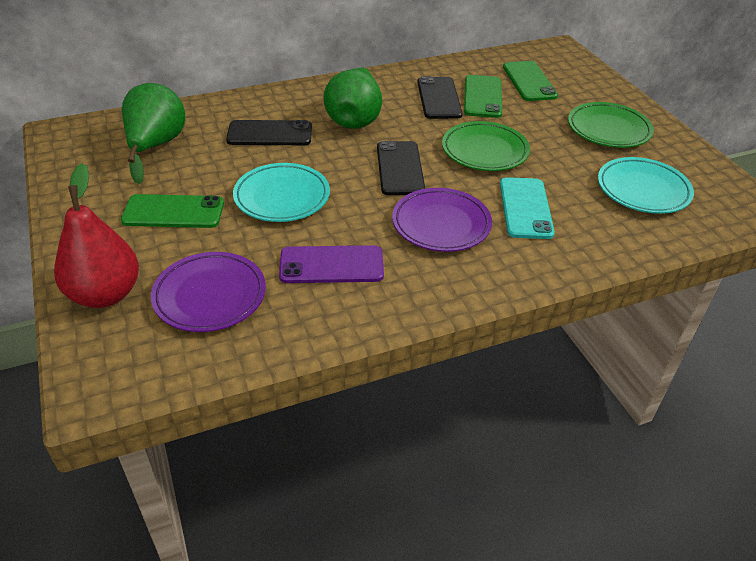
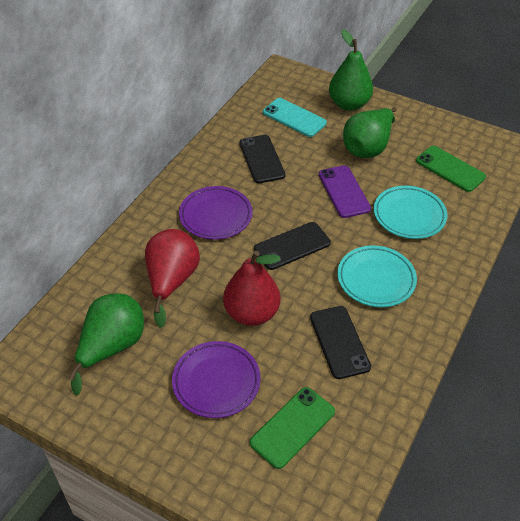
green pear: [122,83,186,184] [323,67,382,129] = 2 -> [68,293,144,396] [329,29,373,111] [343,107,396,158] = 3
green phone: [121,194,224,228] [464,75,502,118] [503,61,558,101] = 3 -> [250,387,335,469] [416,146,486,192] = 2
green plate: [442,121,530,171] [568,102,654,148] = 2 -> none = 0
red pear: [54,163,139,308] = 1 -> [145,229,200,328] [223,251,281,326] = 2

